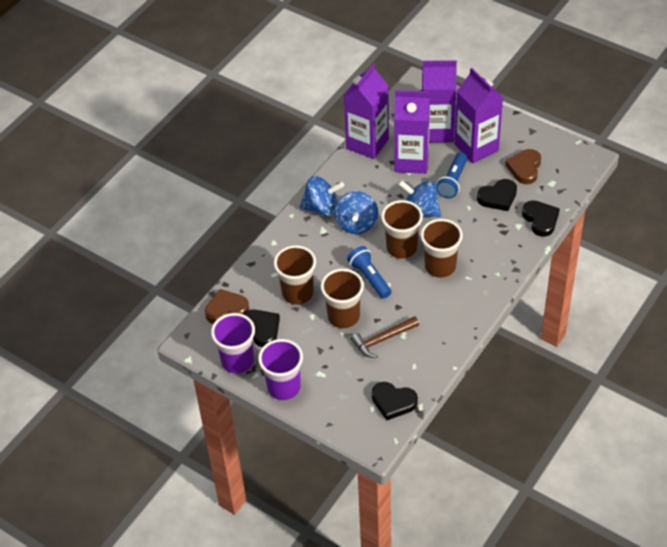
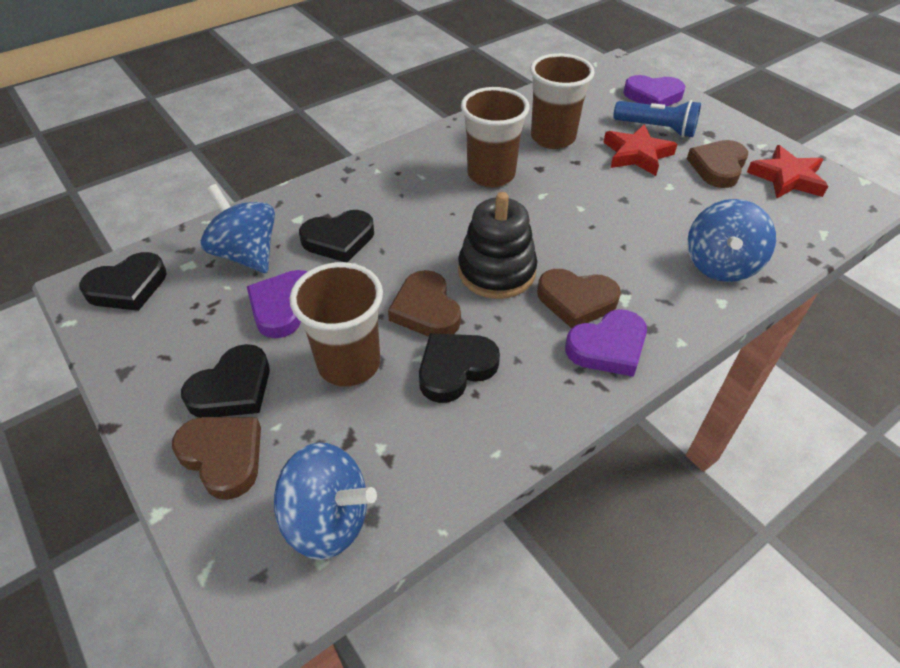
black stacking toy: none = 0 -> [458,192,537,299] = 1
blue flashlight: [347,246,391,299] [436,152,468,198] = 2 -> [613,100,701,137] = 1
brown cup: [274,245,316,305] [321,268,364,328] [381,200,423,259] [420,219,463,278] = 4 -> [290,262,383,387] [461,87,530,188] [530,53,595,149] = 3
brown hammer: [351,316,419,358] = 1 -> none = 0
brown heart: [205,289,249,324] [505,149,541,184] = 2 -> [172,417,261,500] [388,270,461,337] [537,269,621,328] [687,140,748,188] = 4
purple carton: [344,64,389,159] [394,90,430,174] [422,60,457,143] [455,68,503,163] = 4 -> none = 0
purple cup: [211,313,255,374] [258,339,303,400] = 2 -> none = 0
purple heart: none = 0 -> [247,270,308,338] [565,309,647,377] [623,75,685,106] = 3
red star: none = 0 -> [603,124,678,176] [747,145,828,198] = 2

